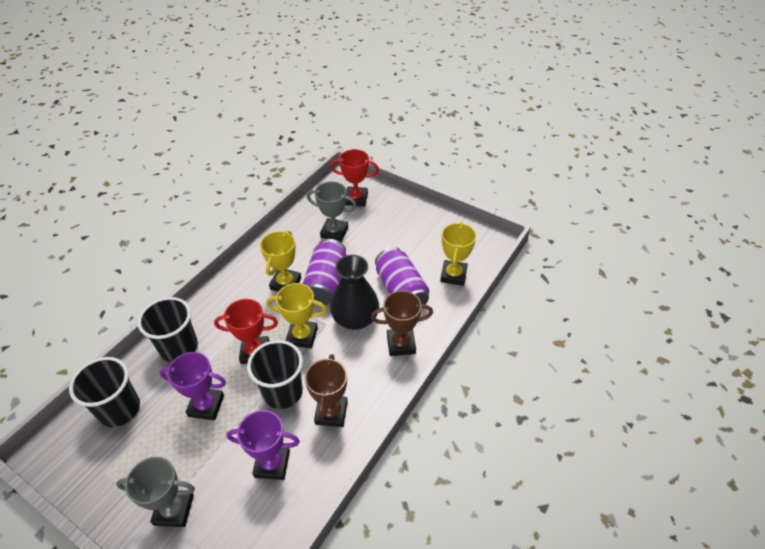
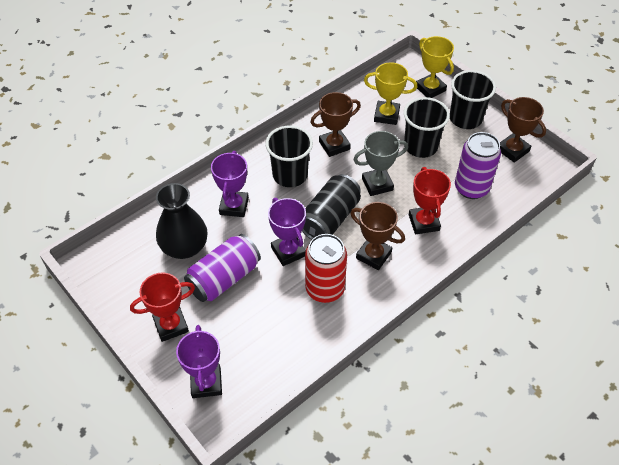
black can: none = 0 -> [302,174,361,240] = 1
brown trophy: [305,354,348,427] [371,291,433,356] = 2 -> [310,92,361,157] [350,202,405,270] [500,97,546,163] = 3
grey trophy: [116,457,195,527] [307,181,357,242] = 2 -> [354,131,408,196] = 1
purple trophy: [160,352,226,420] [226,410,300,480] = 2 -> [176,325,222,398] [211,151,249,217] [268,198,306,266] = 3
red can: none = 0 -> [305,234,347,303] = 1
yellow trophy: [260,230,301,292] [267,283,327,348] [440,222,476,286] = 3 -> [364,62,417,125] [416,36,454,98] = 2

